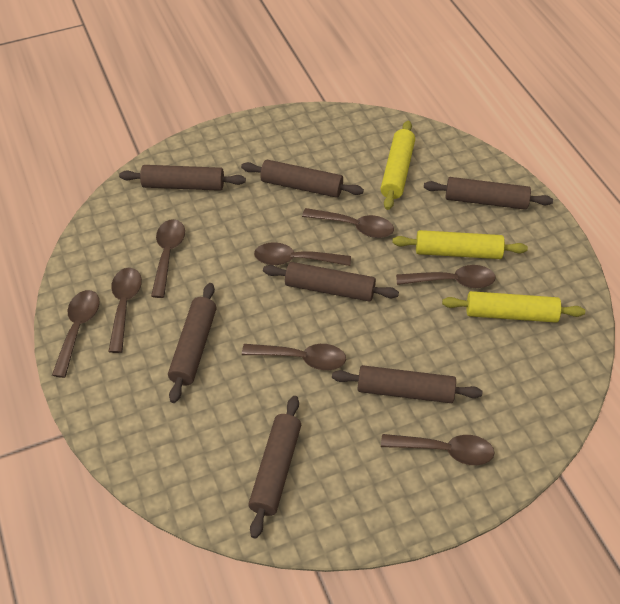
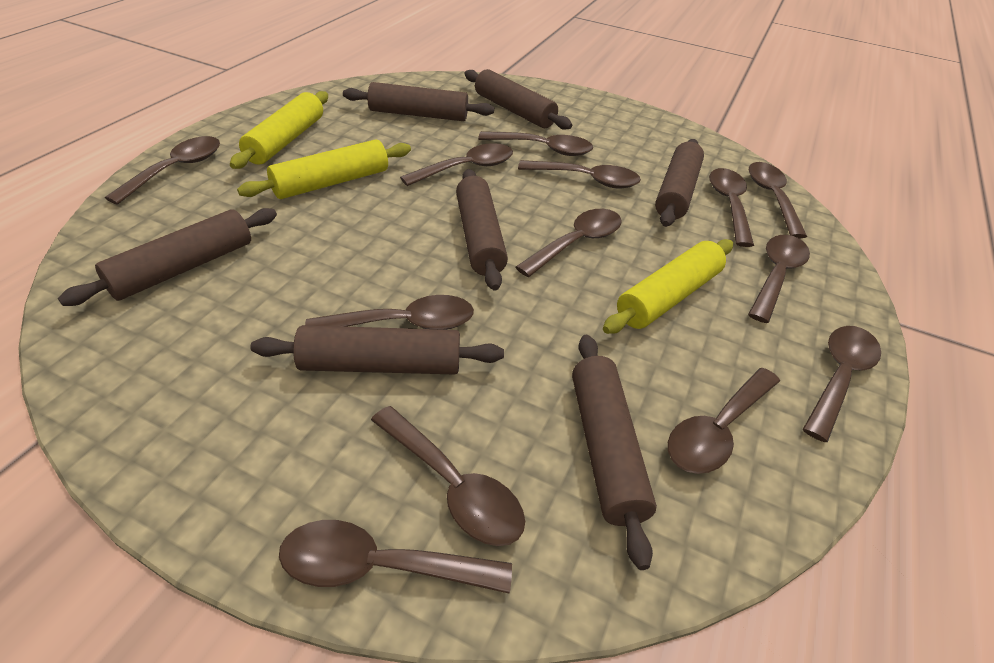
brown spoon: [52,290,100,378] [108,268,142,353] [151,219,185,298] [242,344,346,370] [254,242,351,266] [302,208,394,238] [381,434,495,465] [396,265,496,288] = 8 -> [105,136,220,205] [279,520,512,593] [305,295,474,330] [371,406,525,546] [400,143,513,186] [478,131,593,156] [516,209,622,277] [518,160,641,188] [668,368,780,474] [709,168,754,247] [748,235,810,323] [749,162,807,238] [803,326,881,442] = 13

